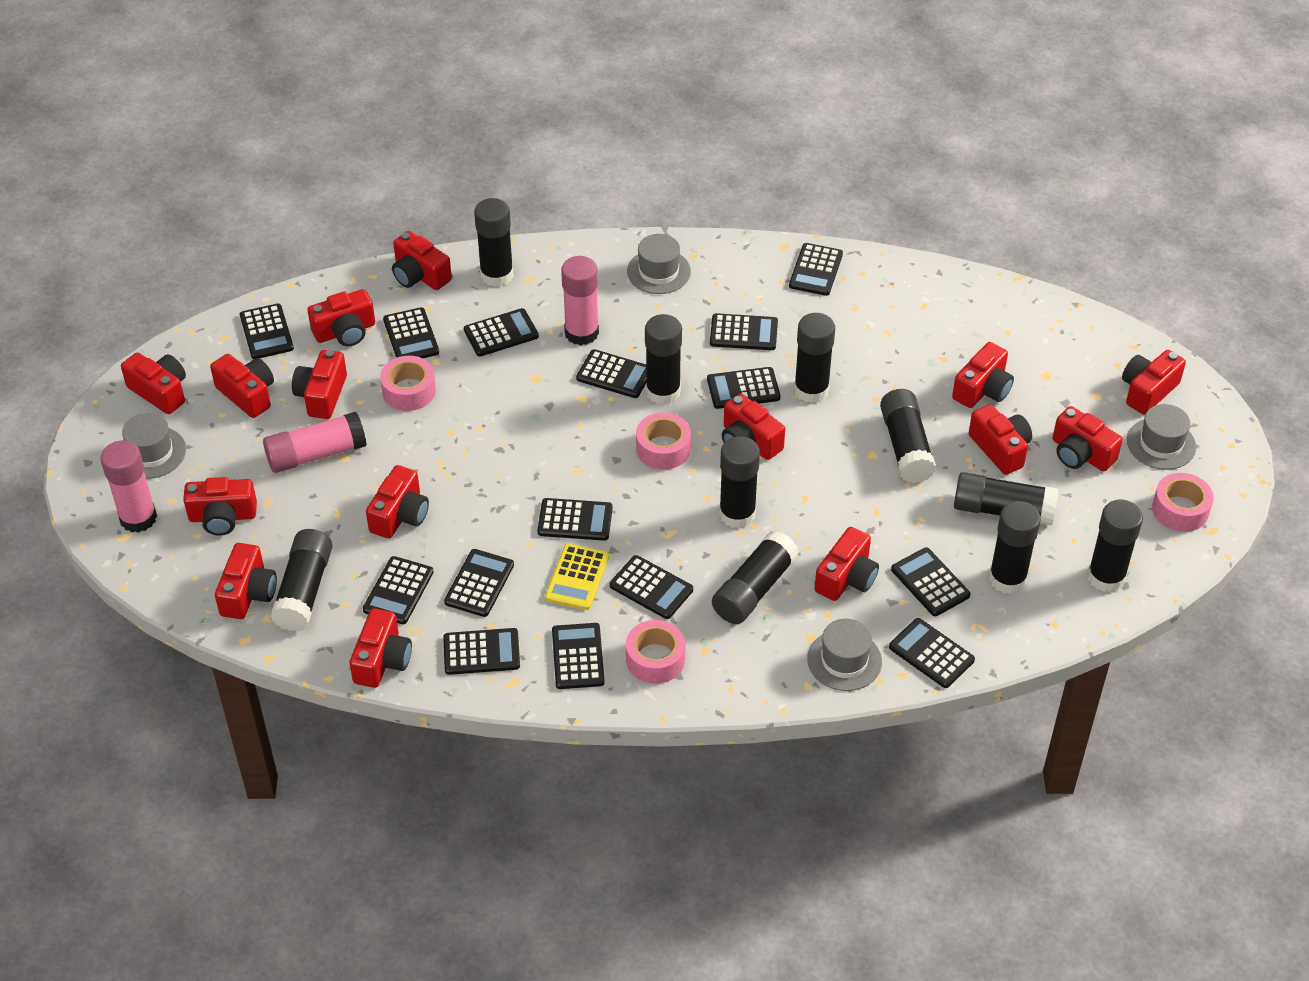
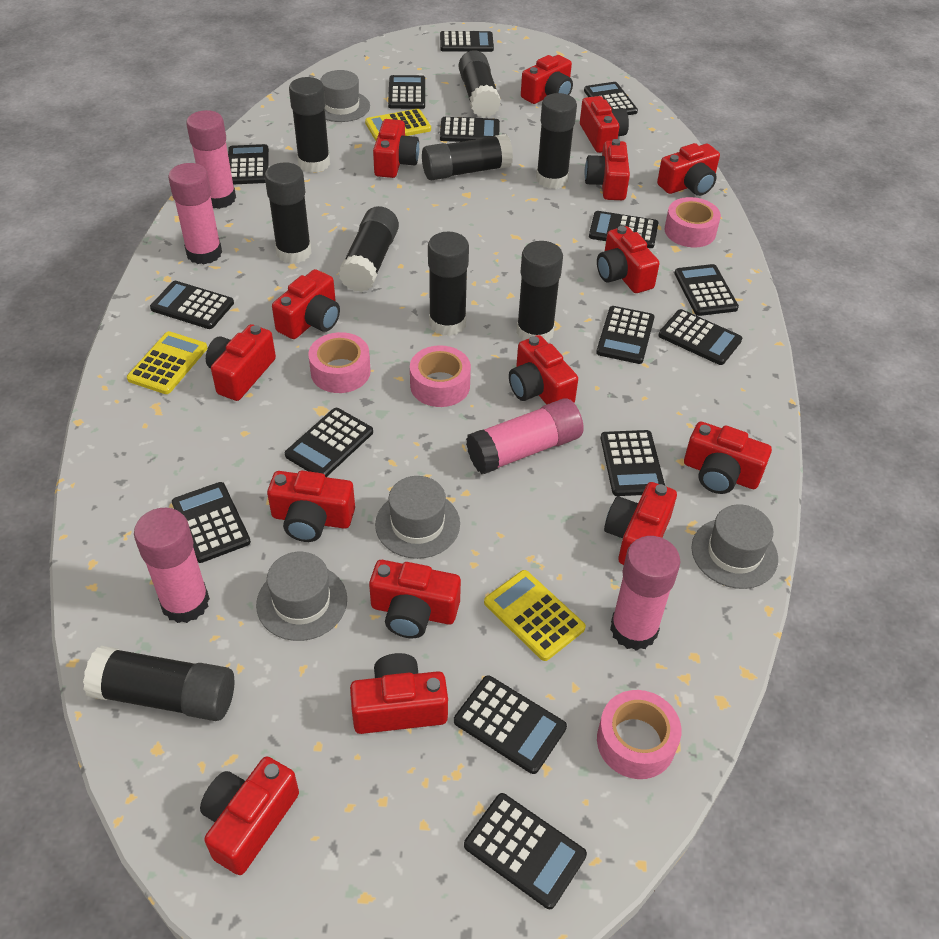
black glue stick: [270,529,332,631] [474,198,514,287] [645,314,682,405] [712,531,799,624] [719,436,760,528] [794,313,835,403] [880,389,936,483] [954,472,1058,525] [989,501,1041,594] [1087,500,1143,592] = 10 -> [83,646,234,721] [265,162,312,264] [289,77,330,173] [338,206,399,292] [422,134,513,180] [428,231,469,336] [459,50,501,118] [516,241,563,342] [536,93,577,189] = 9
pink glue stick: [100,441,157,533] [263,412,366,473] [561,256,599,346] = 3 -> [134,508,210,623] [168,163,222,265] [186,110,236,209] [466,398,584,474] [610,536,680,651] = 5
yellow calculator: [545,544,609,610] = 1 -> [127,331,208,394] [365,109,431,141] [484,570,586,661] = 3

